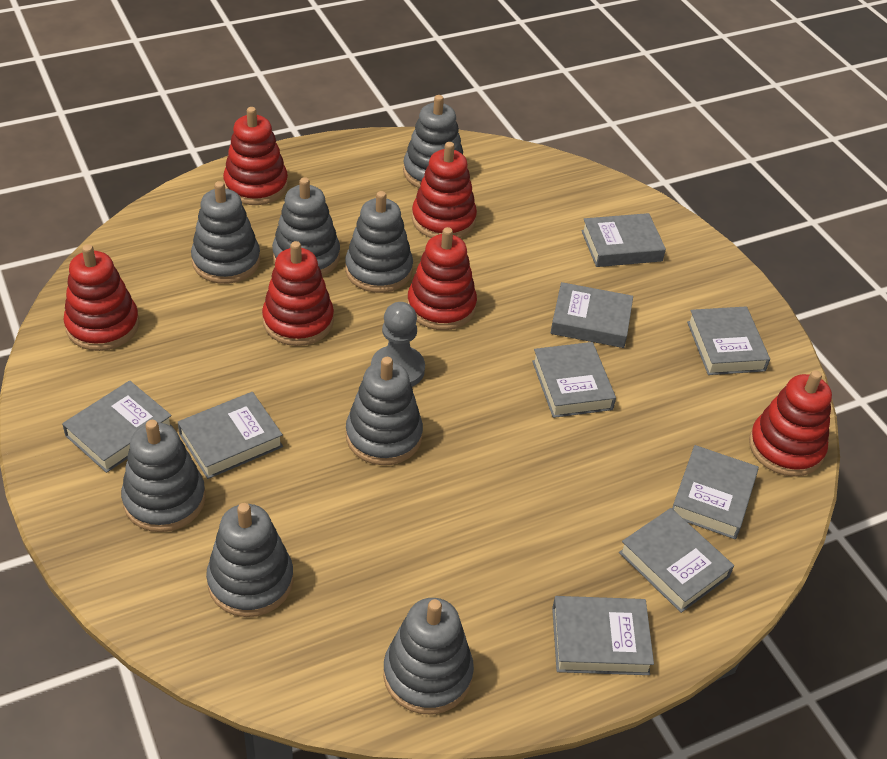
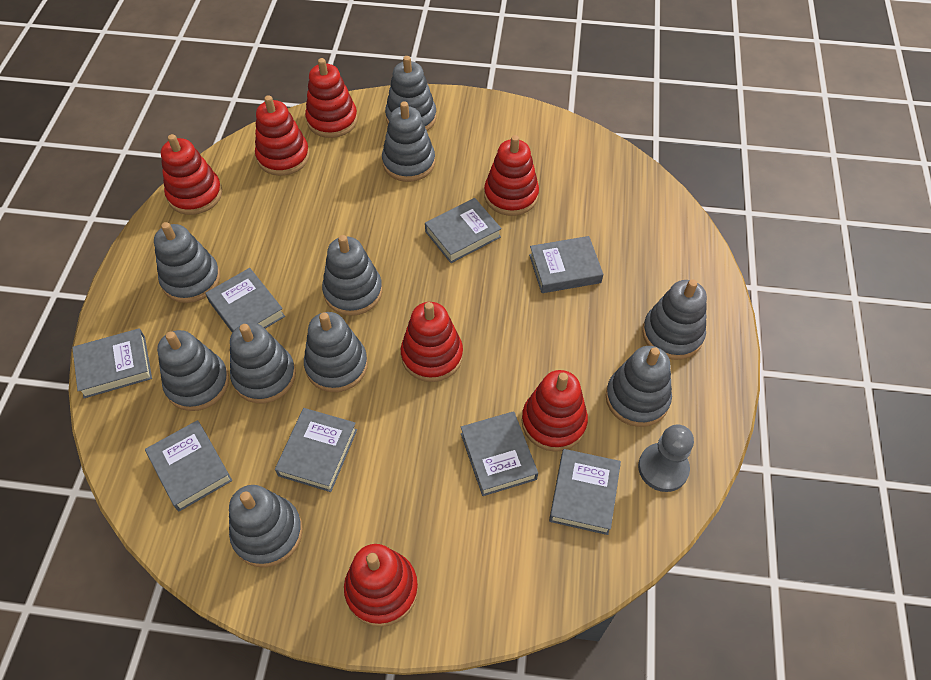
grey book: [62,381,173,473] [178,392,283,479] [532,342,616,418] [550,282,633,348] [552,596,654,675] [581,213,666,267] [619,508,734,613] [672,445,759,539] [687,306,770,375] = 9 -> [72,328,152,398] [145,420,232,512] [205,268,285,332] [275,408,357,492] [425,198,502,263] [461,411,538,496] [529,236,603,293] [549,449,621,535] = 8
grey stacking toy: [121,420,206,532] [191,181,260,284] [206,503,294,617] [272,177,340,276] [345,191,413,293] [346,357,423,465] [383,598,474,715] [403,95,463,188] = 8 -> [154,222,220,303] [157,330,229,411] [229,485,303,567] [230,323,296,403] [304,312,368,392] [322,235,383,316] [382,101,435,182] [385,56,437,131] [605,346,672,427] [642,279,707,360] = 10
red stacking toy: [64,244,139,351] [223,107,288,205] [262,241,334,346] [407,227,477,330] [412,142,477,238] [749,370,832,477] = 6 -> [161,134,222,215] [255,95,310,176] [305,58,358,138] [344,544,418,627] [401,302,463,382] [484,135,539,216] [521,370,588,452] = 7

